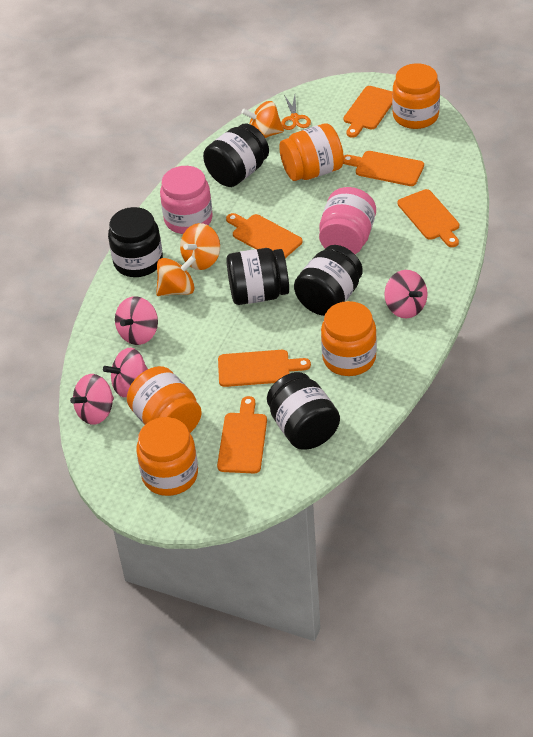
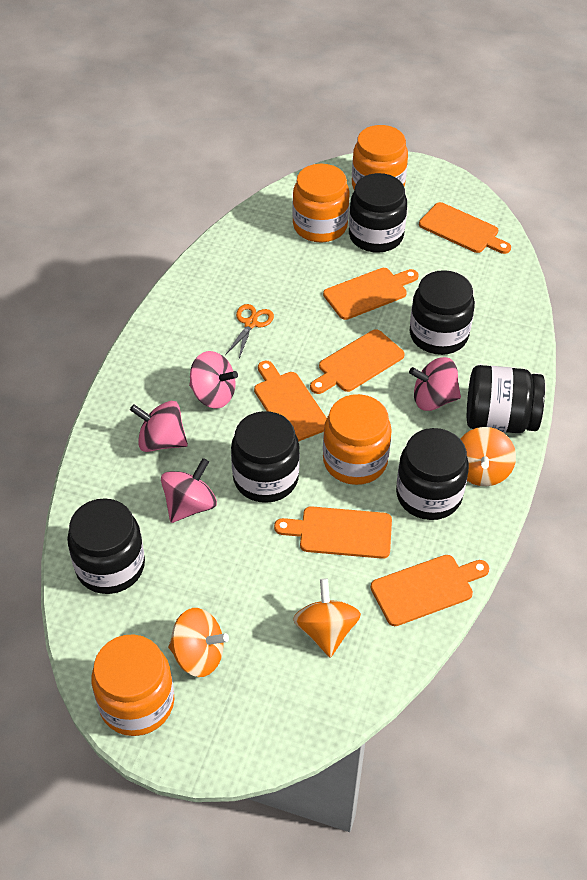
black jar: [108,207,163,277] [203,123,269,187] [226,248,289,305] [267,372,340,450] [294,245,363,316] = 5 -> [67,498,145,594] [231,411,300,503] [349,173,407,253] [396,428,469,520] [410,270,475,355] [467,365,545,433] = 6
orange jar: [127,366,202,433] [136,417,198,496] [279,123,344,181] [321,301,377,376] [392,63,440,129] = 5 -> [91,634,174,736] [293,164,350,242] [323,394,392,485] [352,125,408,191] = 4
pink jar: [160,166,213,234] [319,187,376,254] = 2 -> none = 0

